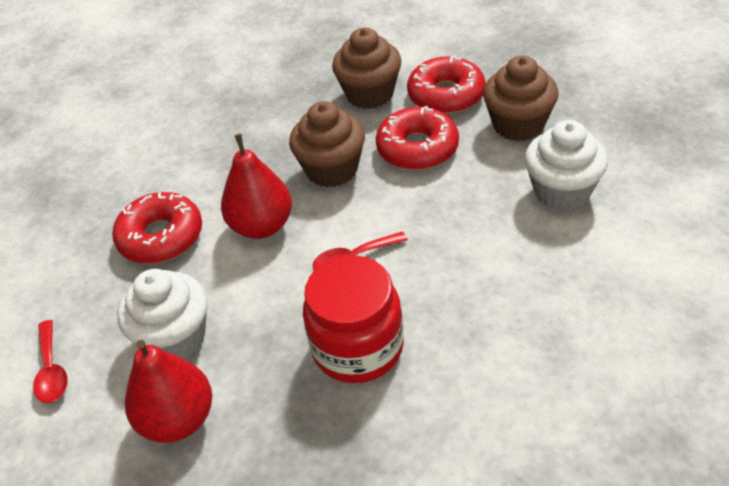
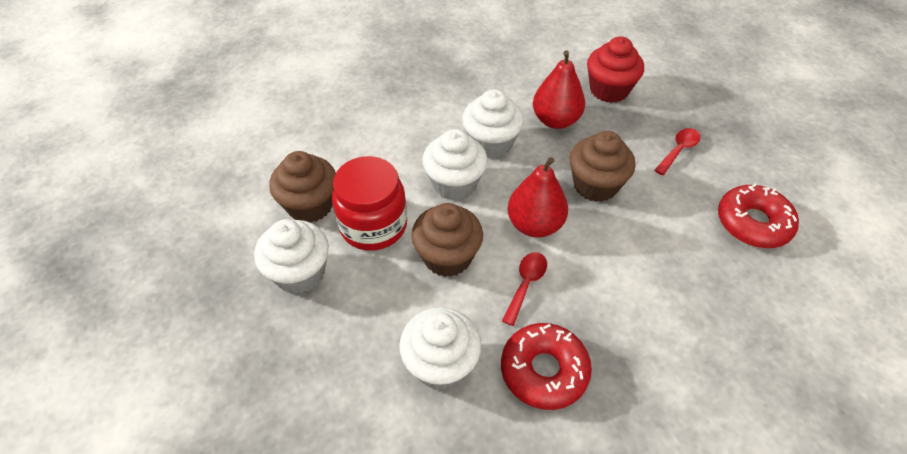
red cupcake: none = 0 -> [587,36,644,103] = 1
red donut: [112,192,202,264] [376,106,459,170] [407,55,486,114] = 3 -> [501,323,592,410] [718,184,799,248] = 2
white cupcake: [117,269,207,359] [525,120,608,211] = 2 -> [254,219,329,294] [399,307,481,389] [422,129,488,200] [462,89,524,158] = 4

